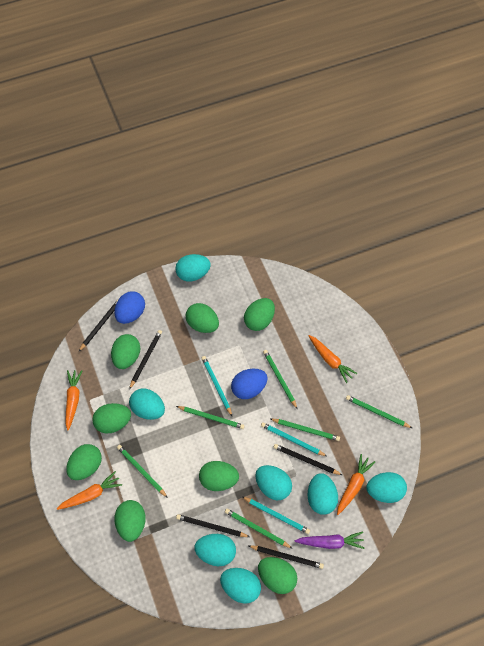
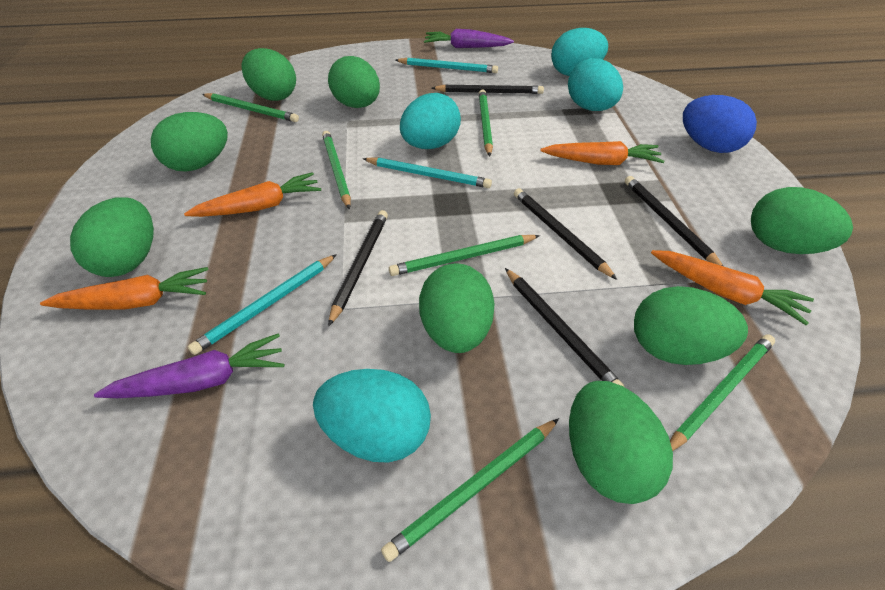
blue egg: [114,291,145,324] [231,369,268,399] = 2 -> [683,95,757,153] = 1
purple carrot: [295,531,364,549] = 1 -> [94,333,285,398] [424,29,514,48] = 2
turquoise egg: [129,389,165,420] [175,254,211,282] [194,534,236,566] [220,568,261,604] [255,465,292,500] [307,473,338,515] [366,472,407,503] = 7 -> [313,369,431,463] [400,93,461,149] [551,28,608,76] [568,58,623,111] = 4

